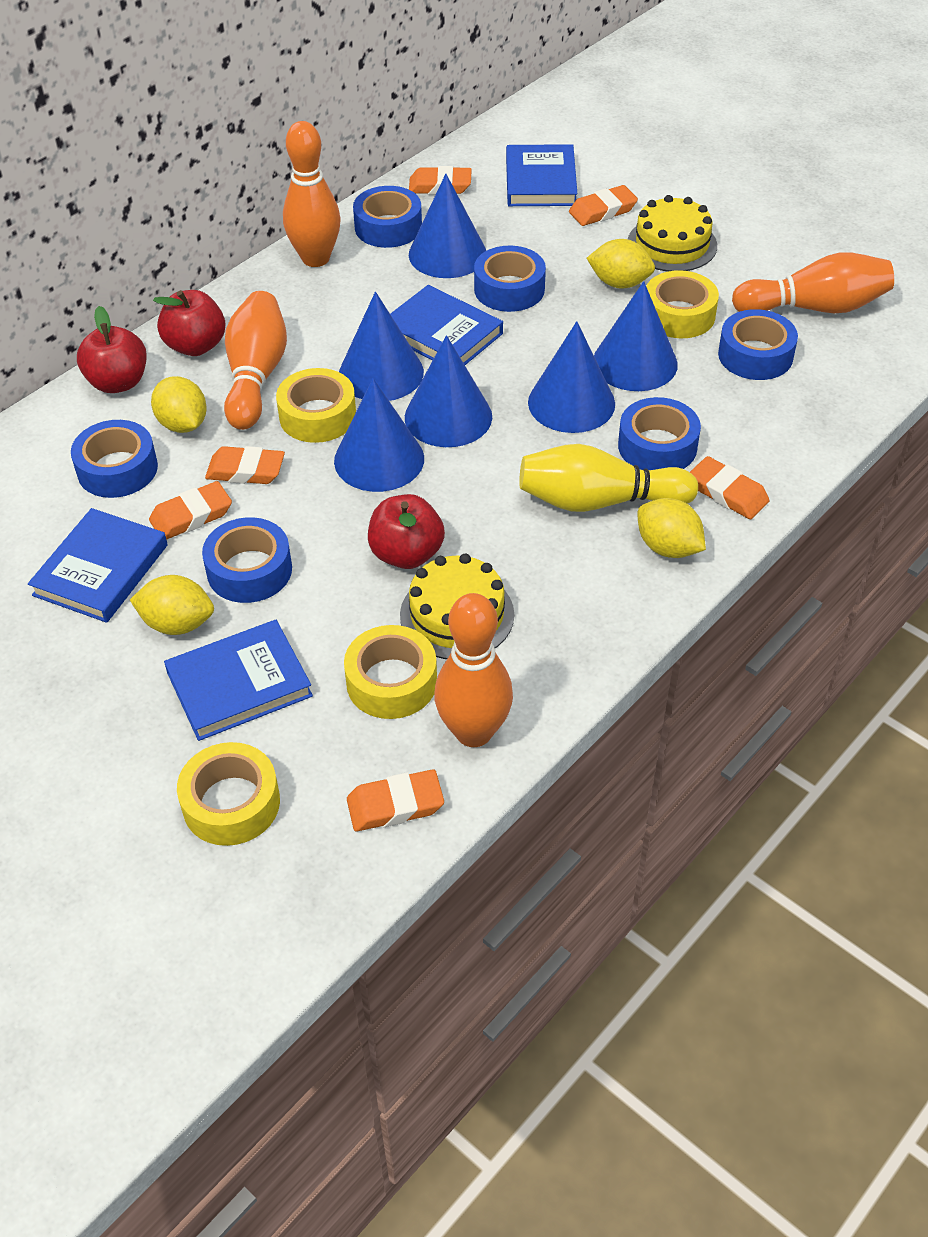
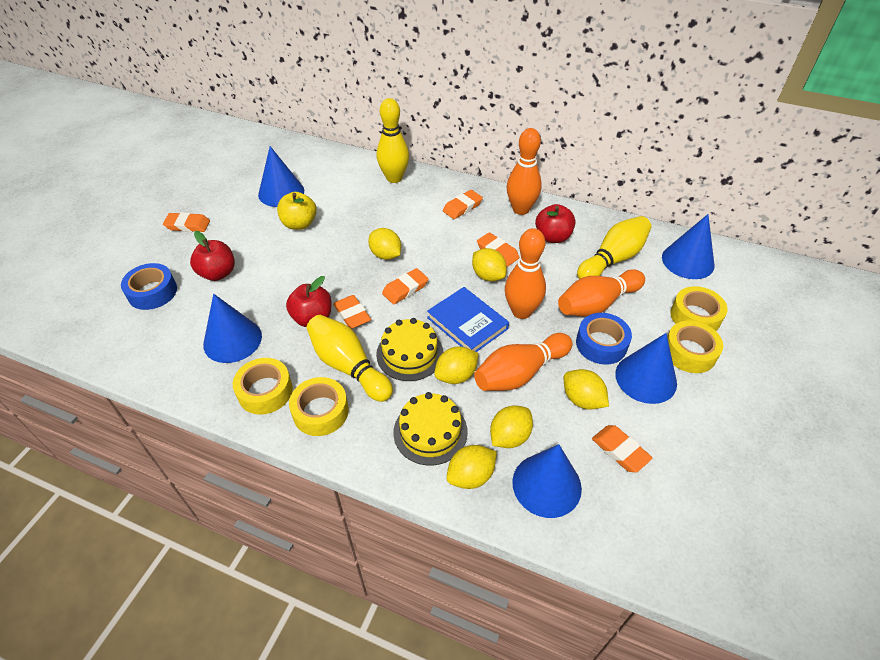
blue book: [28,508,168,623] [164,620,313,741] [390,285,503,365] [506,144,577,206] = 4 -> [427,287,509,352] = 1
blue cone: [334,378,424,492] [339,292,424,401] [405,335,492,447] [409,174,486,278] [528,321,615,433] [594,281,678,391] = 6 -> [203,294,262,363] [258,146,304,207] [512,444,582,518] [615,333,677,404] [662,214,714,279] = 5
blue tape: [71,420,158,498] [202,517,292,603] [353,186,422,248] [474,246,546,312] [618,397,701,470] [718,309,798,380] = 6 -> [121,263,177,310] [576,313,632,364] = 2
yellow apple: none = 0 -> [277,192,317,230] = 1
yellow bowling pin: [519,444,698,512] = 1 -> [307,315,393,402] [377,98,409,183] [577,216,651,279] = 3
yellow lemon: [130,575,214,635] [151,376,207,433] [587,239,655,289] [637,498,706,558] = 4 -> [368,228,401,260] [434,346,479,384] [447,445,497,489] [472,248,507,281] [490,405,533,448] [564,369,609,409] = 6

